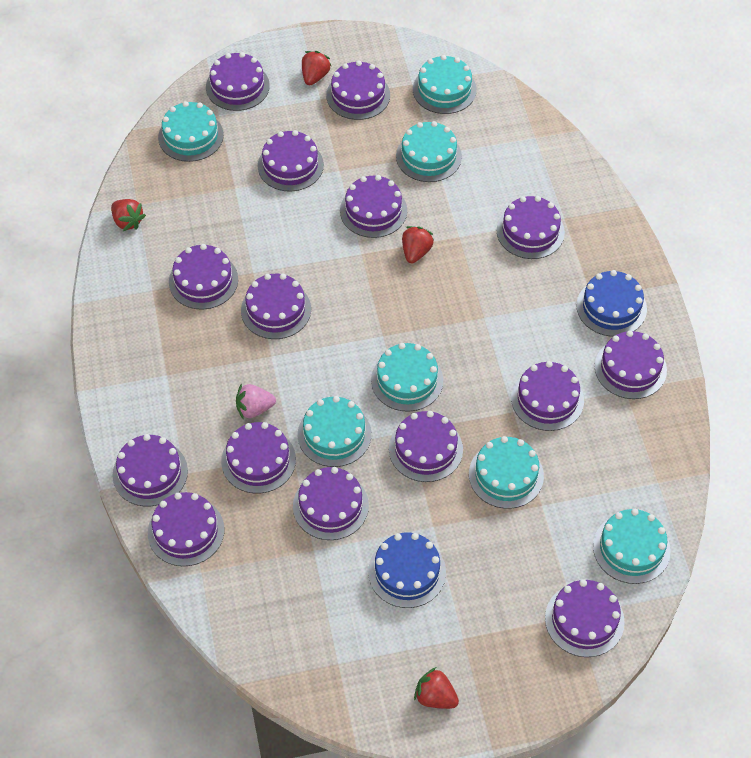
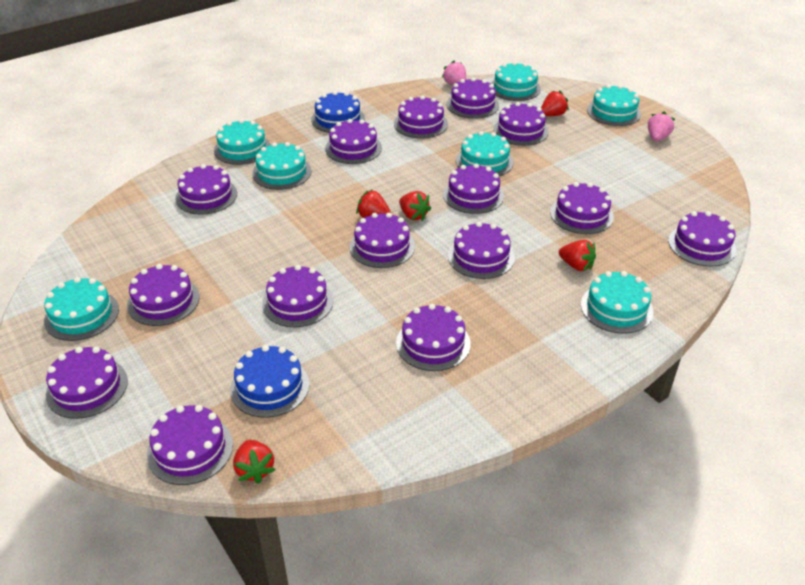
pink strawberry: [236,383,276,420] = 1 -> [442,60,466,85] [648,112,675,141] = 2
red strawberry: [111,199,146,231] [302,51,331,85] [402,226,434,263] [414,667,459,709] = 4 -> [233,440,275,484] [356,190,391,218] [399,191,431,221] [541,90,569,116] [559,240,596,271] = 5

